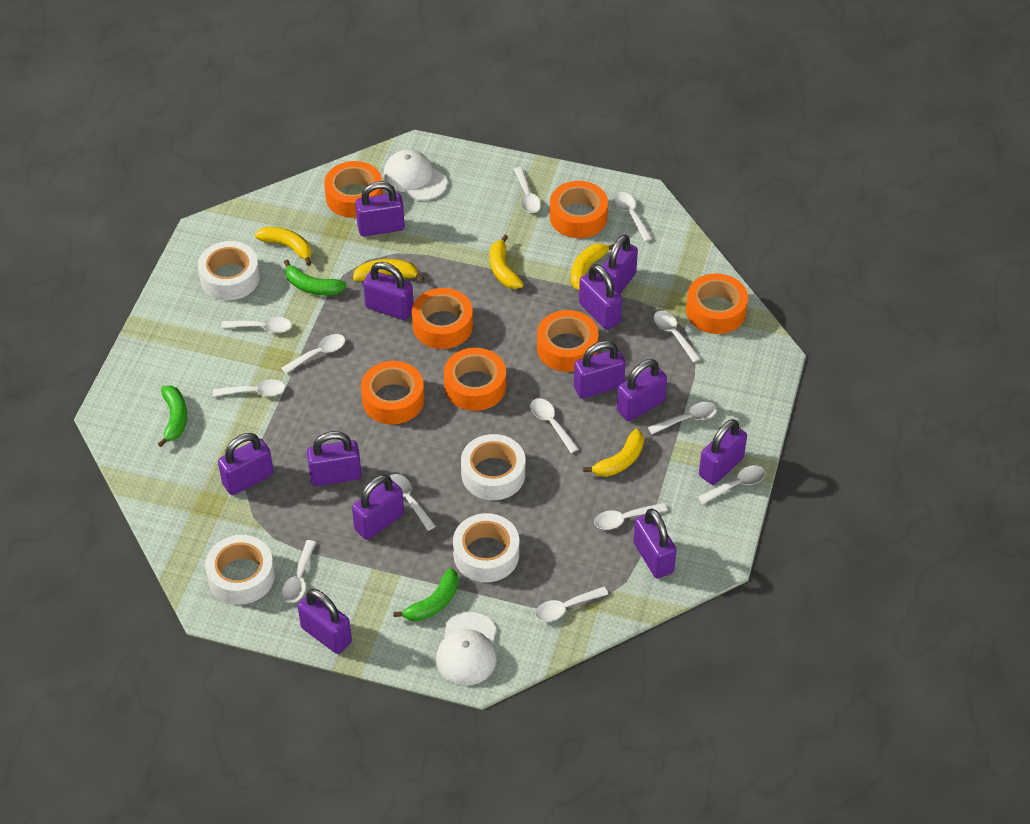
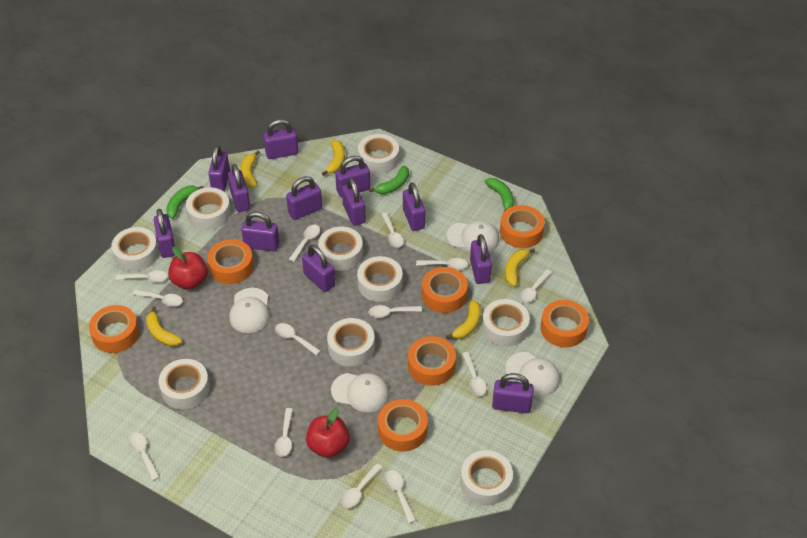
red apple: none = 0 -> [168,247,208,289] [306,408,350,458] = 2
white cap: [383,149,447,201] [436,612,496,685] = 2 -> [229,288,270,333] [331,373,389,412] [447,220,499,252] [505,352,560,397] = 4
white tape: [198,241,260,300] [205,535,275,605] [453,513,519,582] [461,434,525,500] = 4 -> [111,227,159,271] [159,359,210,409] [186,187,231,230] [318,227,363,271] [327,318,375,367] [357,256,403,302] [358,134,399,174] [460,450,513,505] [482,299,530,347] = 9

